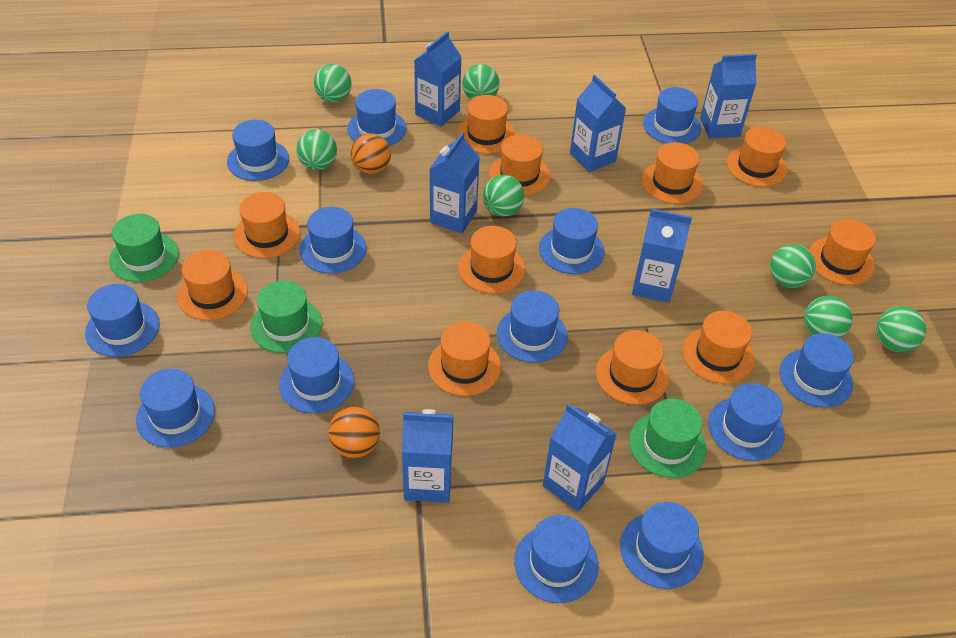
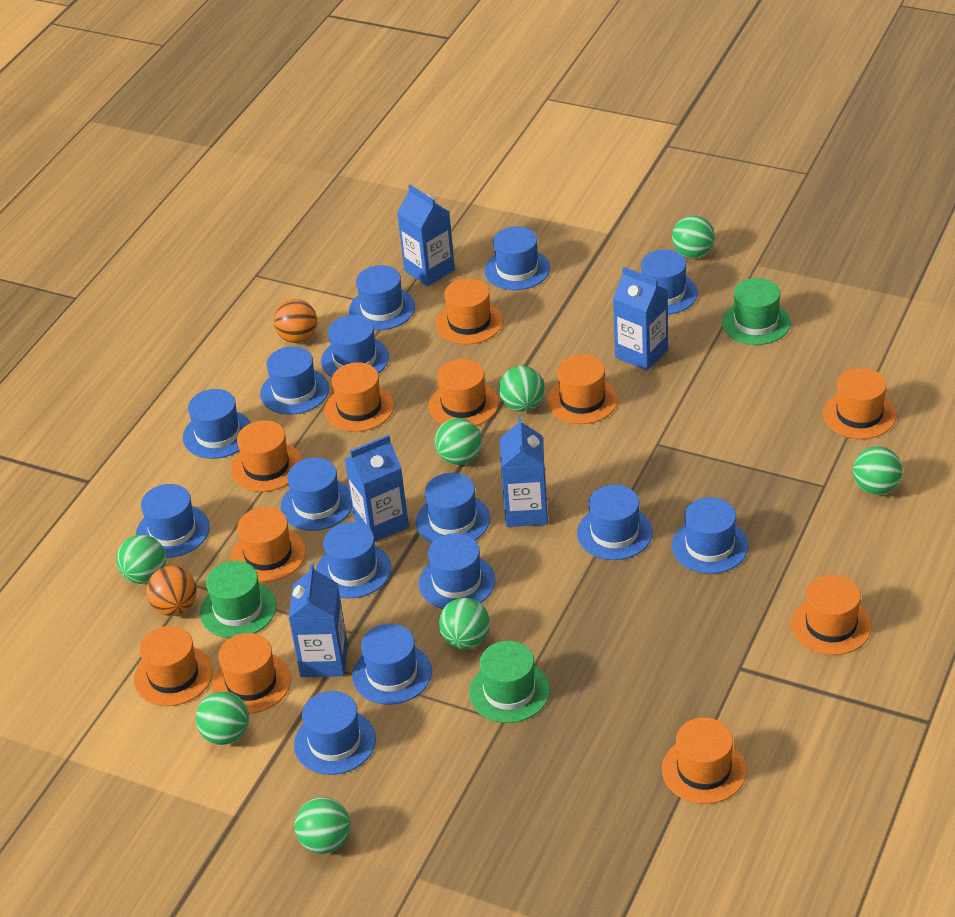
blue carton: [402,409,454,503] [414,31,462,127] [430,132,480,233] [543,404,617,511] [570,75,626,172] [632,209,692,303] [700,54,757,138] = 7 -> [289,564,348,677] [344,435,409,542] [397,184,455,286] [500,416,548,527] [613,267,668,371] = 5
blue hat: [85,284,160,357] [136,369,215,448] [227,120,289,181] [279,337,354,413] [300,207,367,274] [347,89,407,146] [497,290,567,363] [514,515,599,603] [539,208,605,274] [620,502,704,589] [643,87,701,144] [708,383,785,461] [779,333,854,408] = 13 -> [136,484,210,558] [183,389,251,459] [260,346,329,415] [280,457,352,531] [294,691,376,775] [316,522,391,598] [321,315,389,377] [349,265,415,330] [352,624,432,705] [416,473,490,543] [419,533,495,609] [485,226,550,290] [577,485,653,560] [641,249,698,315] [672,497,749,574] = 15
green ball: [296,129,337,170] [314,64,352,103] [462,64,500,100] [483,175,524,217] [770,244,816,288] [804,296,853,338] [876,306,927,352] = 7 -> [116,535,166,584] [196,691,249,745] [294,797,351,854] [435,418,482,465] [439,598,490,649] [499,366,545,412] [672,215,715,258] [853,446,902,495] = 8

